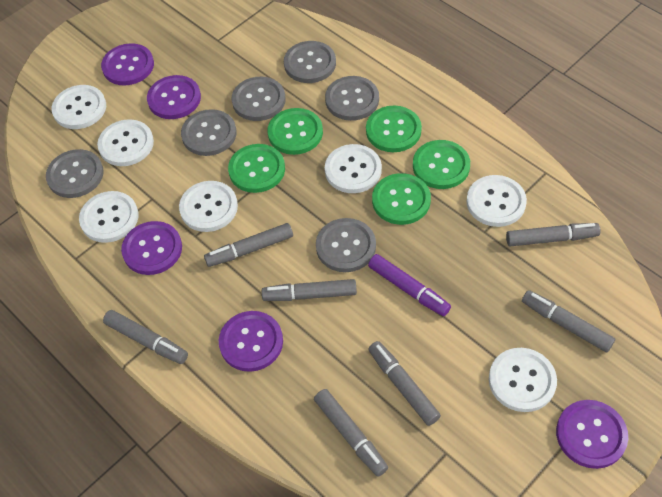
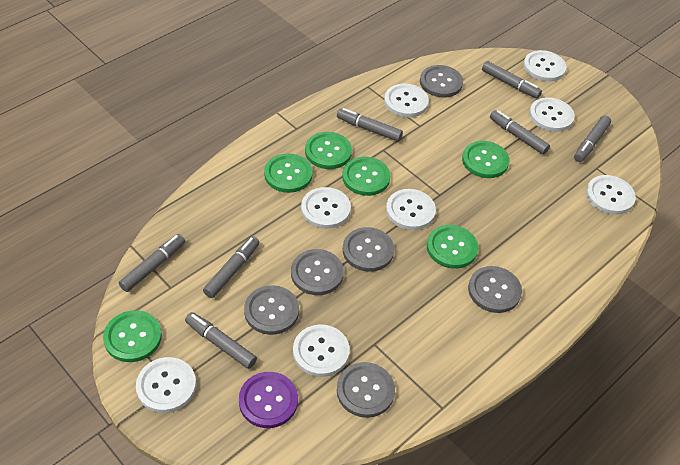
green button: [228,144,285,193] [268,108,323,155] [366,106,422,152] [372,173,431,225] [413,140,470,189] = 5 -> [103,310,162,362] [264,153,313,193] [305,132,352,169] [342,157,390,196] [427,225,478,269] [462,141,510,178] = 6
purple button: [101,43,154,85] [121,221,182,275] [147,75,201,119] [219,311,283,372] [556,400,628,469] = 5 -> [239,372,298,428] = 1
purple marker: [368,254,451,316] = 1 -> none = 0
white button: [52,85,106,129] [79,191,138,243] [97,119,154,166] [179,181,238,232] [325,144,382,193] [466,175,527,227] [489,348,557,412] = 7 -> [136,357,196,413] [293,324,349,377] [301,187,351,229] [384,83,429,117] [386,189,436,230] [523,50,566,82] [529,97,575,132] [586,175,636,214] = 8

